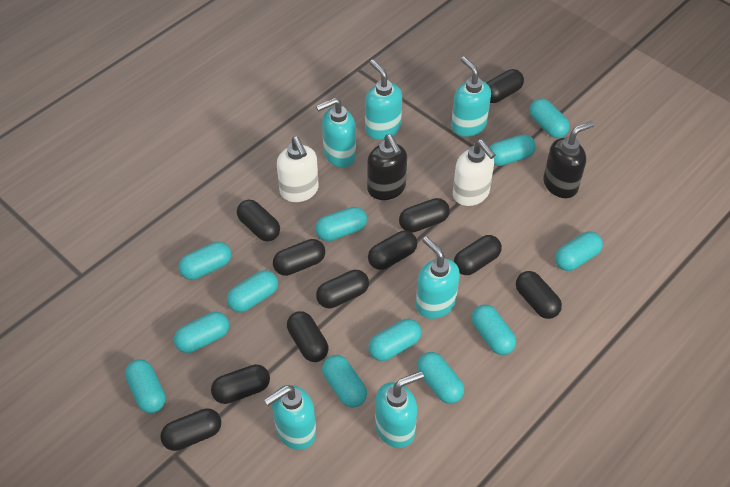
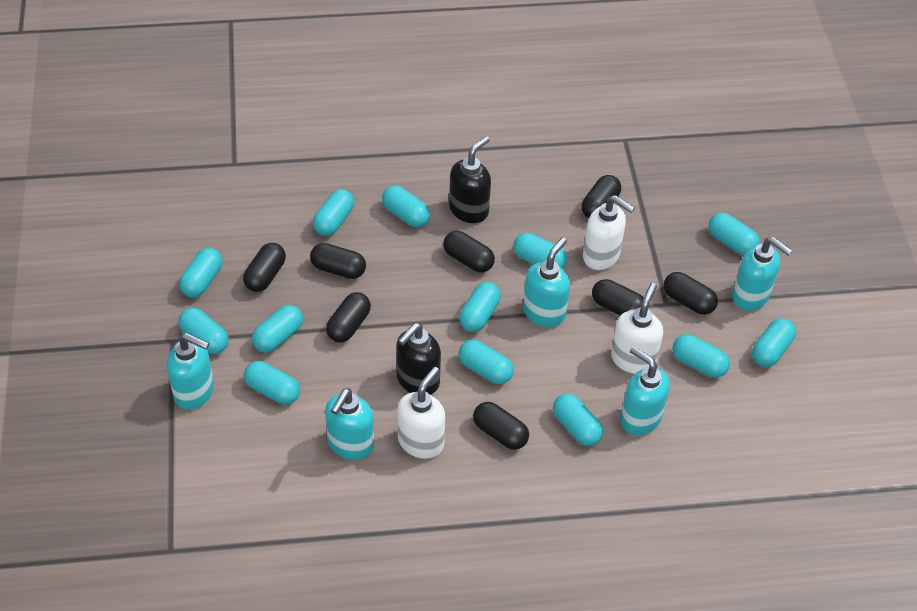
black capsule: [160,408,221,451] [211,364,270,404] [237,200,280,241] [273,239,325,276] [287,311,329,362] [316,270,369,308] [368,231,417,270] [399,198,450,233] [454,235,502,275] [487,69,524,103] [516,271,562,319] = 11 -> [243,243,286,292] [310,243,366,279] [326,292,371,342] [443,231,495,272] [473,402,529,450] [582,175,621,218] [592,279,644,316] [663,272,718,315] = 8
turquoise capsule: [125,359,166,413] [174,312,229,353] [179,242,231,280] [227,270,278,313] [315,207,367,241] [322,355,367,408] [368,319,421,361] [417,352,464,404] [472,305,516,355] [490,135,536,166] [529,98,570,138] [555,231,603,271] = 12 -> [178,308,229,354] [179,248,223,297] [244,361,300,405] [252,305,303,353] [313,189,354,236] [382,185,430,227] [458,340,514,384] [459,282,501,332] [513,233,567,269] [553,393,603,446] [673,334,730,378] [708,212,760,255] [752,318,796,367] = 13
turquoise soap dispenser: [264,385,316,450] [316,97,356,167] [365,60,402,140] [375,371,424,448] [416,236,460,319] [451,56,491,137] = 6 -> [167,333,214,410] [325,388,374,460] [523,237,570,327] [620,346,670,435] [732,237,793,311] = 5
white soap dispenser: [277,136,319,202] [453,139,496,206] = 2 -> [398,367,445,459] [583,195,635,270] [611,283,663,374] = 3

